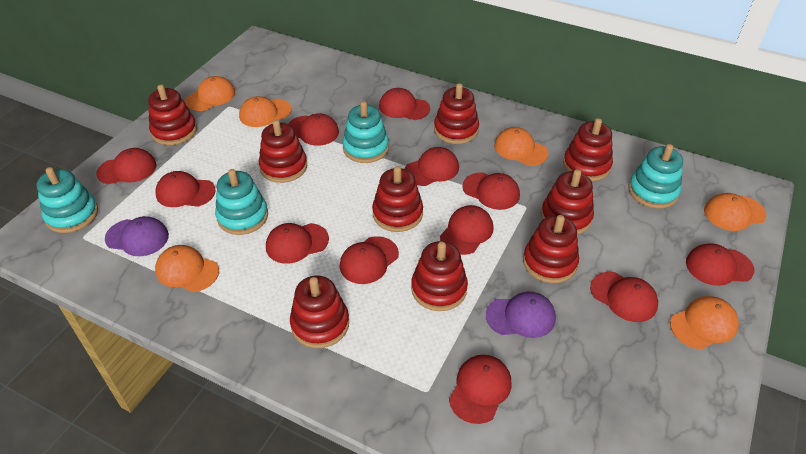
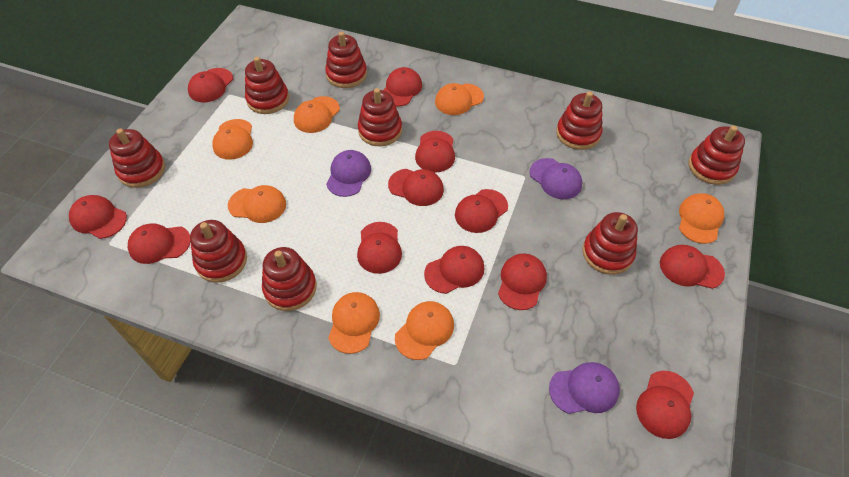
orange cap: [155,245,219,292] [185,76,235,111] [239,96,292,127] [494,127,548,166] [670,296,739,350] [704,193,767,231] = 6 -> [212,119,253,160] [228,185,286,223] [294,96,340,133] [328,292,380,354] [395,301,454,360] [435,83,484,115] [679,194,724,244] = 7
purple cap: [105,216,169,256] [486,292,556,338] = 2 -> [326,150,371,197] [530,158,582,199] [549,362,620,414] = 3
turquoise stacking toy: [37,167,98,233] [215,169,268,235] [342,101,389,163] [628,144,683,209] = 4 -> none = 0

